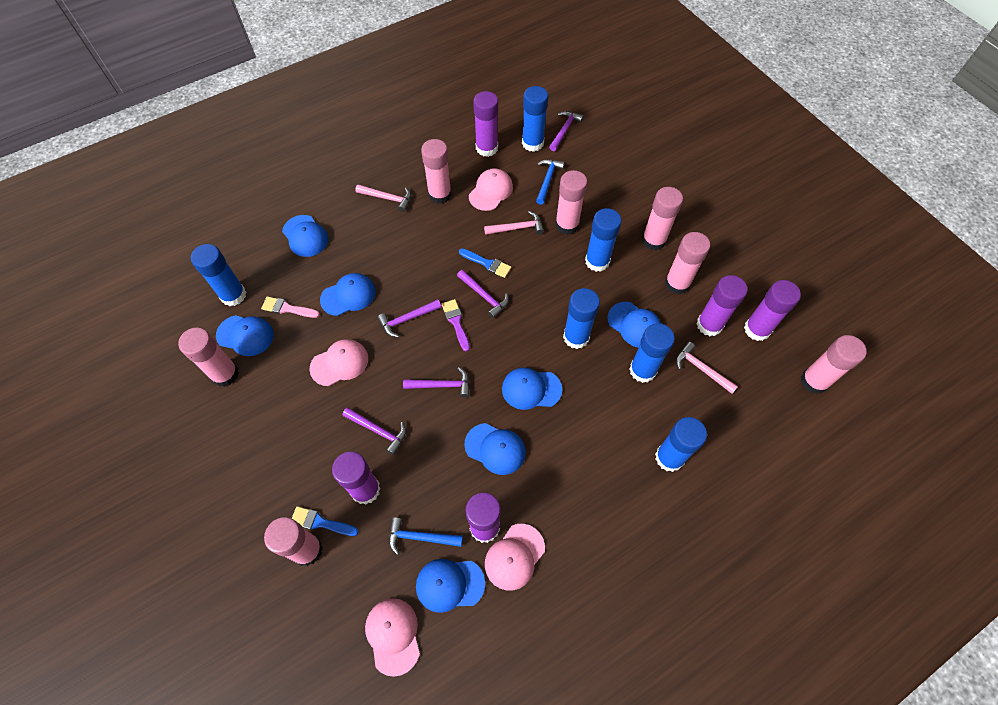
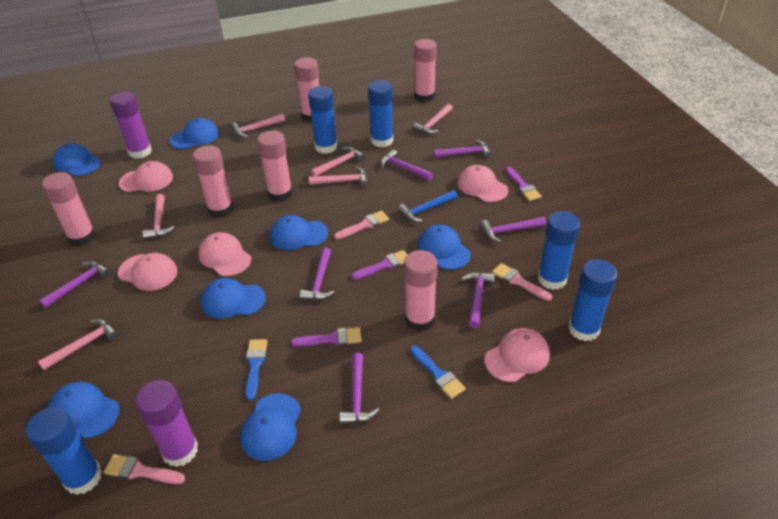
blue glue stick: [191,244,246,306] [522,86,548,152] [563,288,600,349] [585,208,622,272] [630,323,675,383] [655,417,707,472] = 6 -> [26,407,102,495] [308,86,338,154] [368,80,393,148] [538,211,580,290] [568,259,617,341] = 5
blue hammer: [389,517,463,555] [536,159,565,205] = 2 -> [398,190,458,222] = 1
pink brush: [261,296,320,318] = 1 -> [104,454,185,484] [334,211,389,239] [492,263,552,301] = 3
pink cap: [310,339,368,386] [365,598,420,677] [469,168,513,211] [485,524,545,591] = 4 -> [118,253,178,291] [119,161,173,192] [198,232,251,276] [457,165,508,202] [484,328,550,382] = 5
pink glue stick: [178,328,239,387] [264,517,323,566] [421,139,452,204] [555,170,587,235] [642,187,683,251] [665,232,710,295] [800,335,867,394] = 7 -> [42,172,96,246] [193,145,233,218] [257,130,293,202] [294,57,319,122] [404,250,438,331] [414,39,437,102] = 6
pink hammer: [355,184,411,212] [484,211,544,235] [676,342,738,394] = 3 -> [38,319,118,370] [142,194,175,239] [231,114,285,137] [309,167,368,187] [311,147,365,176] [413,104,453,134] = 6
purple brush: [442,299,470,351] = 1 -> [291,327,362,347] [351,250,408,280] [505,167,542,201] = 3
purple glue stick: [332,451,381,505] [465,492,501,543] [473,91,498,157] [696,275,747,336] [744,280,801,341] = 5 -> [110,92,152,159] [135,380,198,467] = 2
purple hammer: [342,407,406,455] [377,299,441,337] [403,367,470,398] [457,270,509,318] [549,111,584,151] = 5 -> [39,261,110,308] [300,248,335,300] [339,353,379,424] [381,149,433,181] [433,140,492,158] [461,272,495,328] [480,217,546,242] = 7

